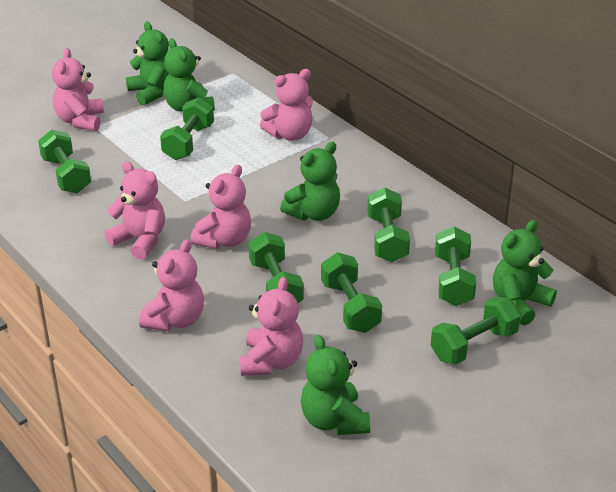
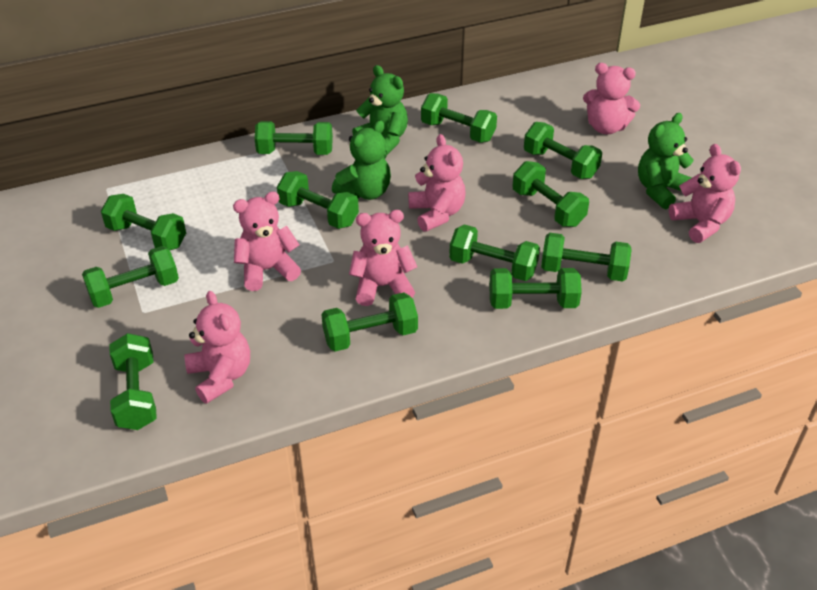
green dumbbell: [38,130,91,193] [160,97,214,160] [248,232,304,303] [321,253,382,333] [368,187,410,262] [431,296,521,365] [435,226,476,306] = 7 -> [82,246,179,308] [101,194,186,250] [110,333,157,430] [255,121,333,155] [277,171,359,229] [321,293,418,351] [421,93,497,143] [449,224,540,281] [489,268,582,309] [512,161,589,227] [524,122,602,179] [541,233,632,281] = 12
green teddy bear: [126,21,169,106] [163,38,215,111] [280,142,340,221] [301,335,370,435] [493,220,557,326] = 5 -> [332,120,391,200] [352,65,408,156] [638,113,694,209] = 3

